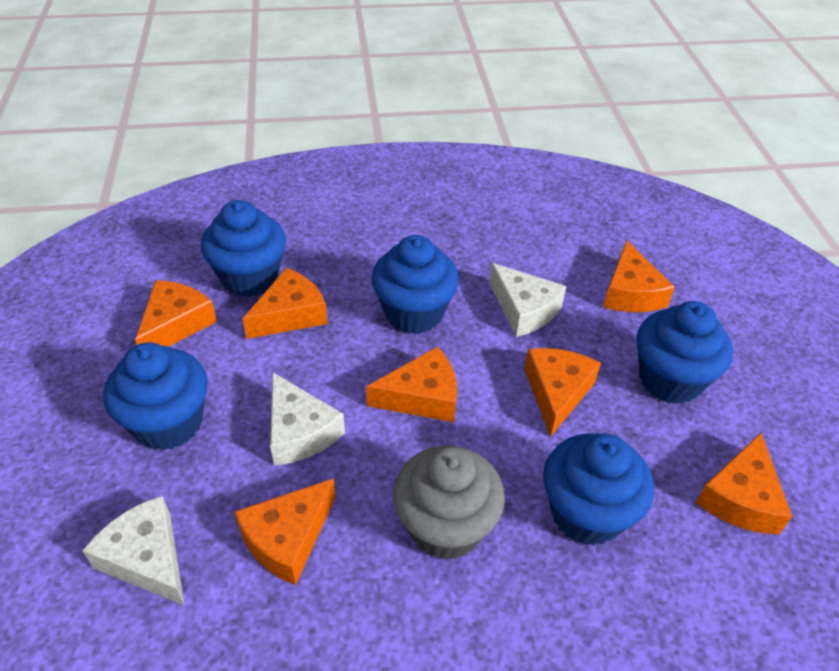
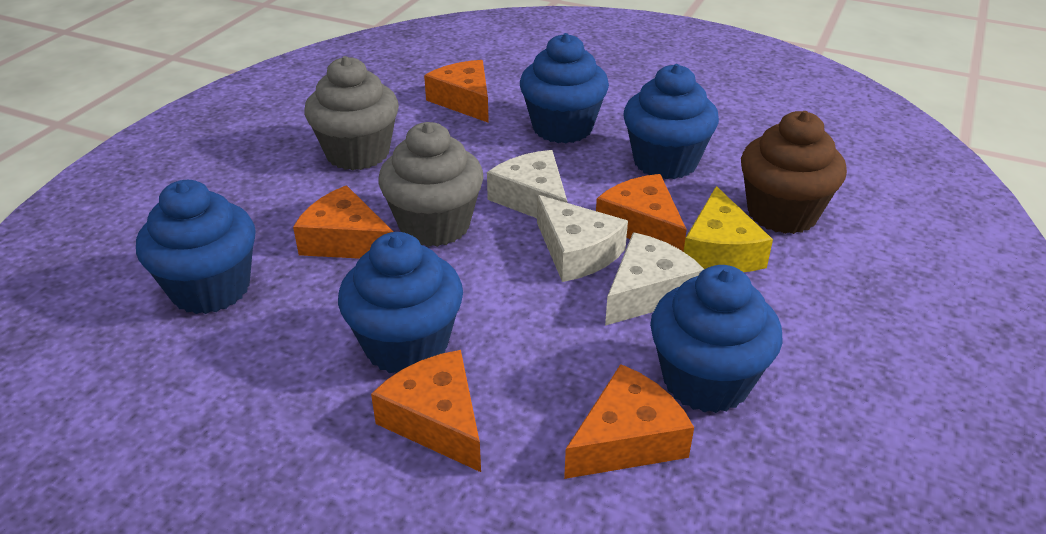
brown cupcake: none = 0 -> [741,111,847,234] = 1
grey cupcake: [393,446,505,560] = 1 -> [304,56,399,170] [378,122,484,247] = 2
orange cheese: [135,280,217,347] [234,478,336,585] [243,267,328,339] [366,346,457,422] [524,348,601,437] [603,240,675,312] [696,433,793,535] = 7 -> [293,185,393,259] [371,350,481,472] [424,60,489,123] [564,364,694,479] [596,174,687,252] = 5
yellow cheese: none = 0 -> [684,186,773,272] = 1

